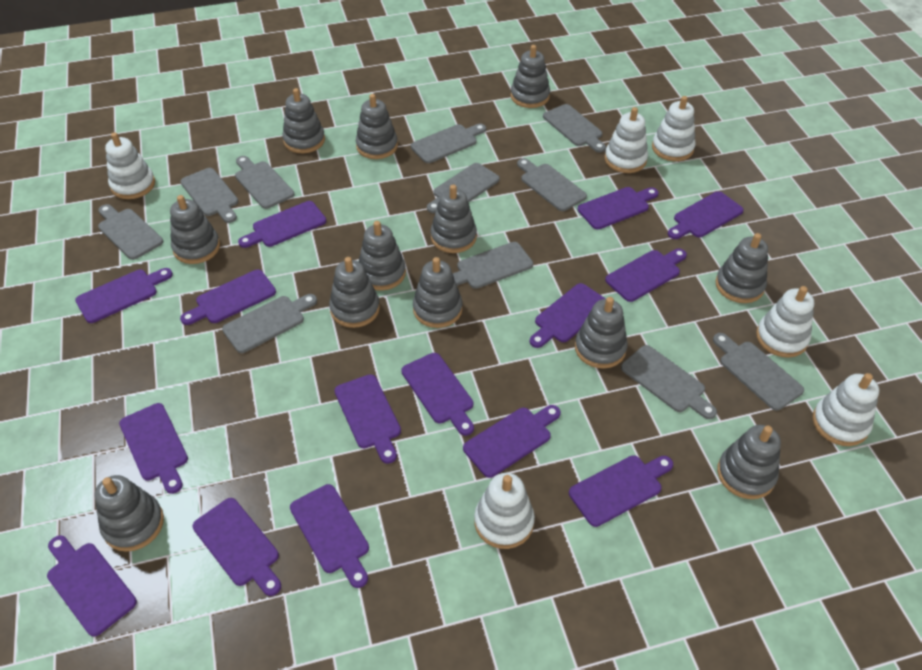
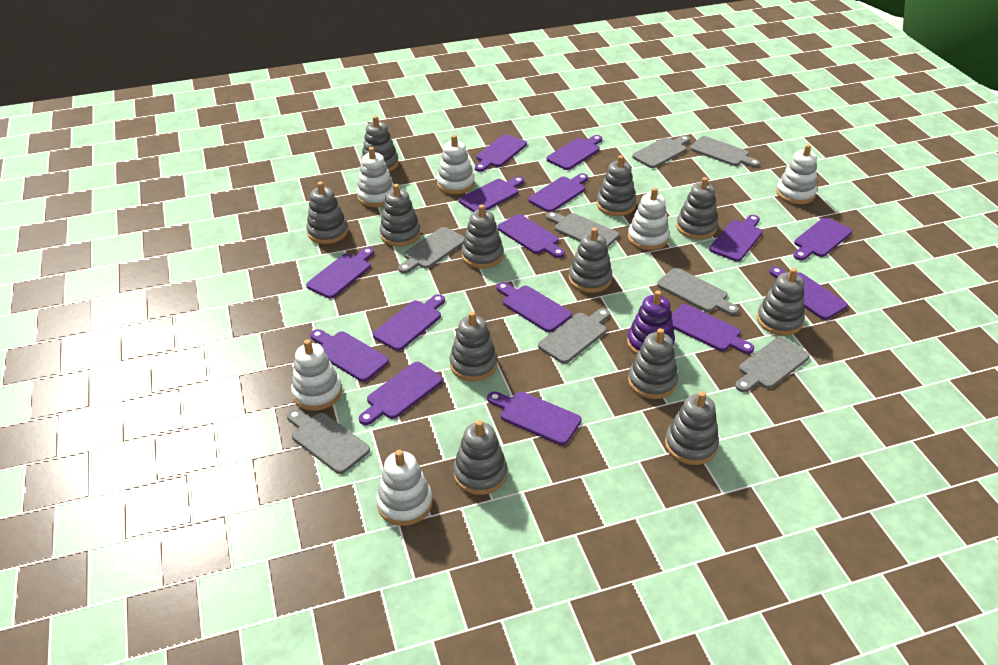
grey cutting board: [98,204,163,260] [180,168,238,223] [222,294,317,353] [235,156,294,209] [411,124,486,163] [427,163,500,213] [453,242,533,289] [517,158,587,211] [543,104,606,152] [621,345,717,419] [713,333,804,411] = 11 -> [287,409,370,474] [398,227,465,274] [538,308,610,364] [546,212,619,248] [632,135,690,168] [657,268,739,315] [690,136,760,167] [735,337,810,392] = 8
purple stacking toy: none = 0 -> [627,290,675,355] = 1

